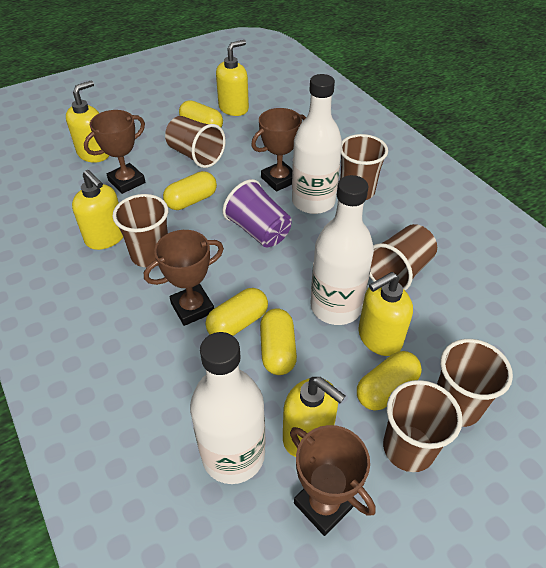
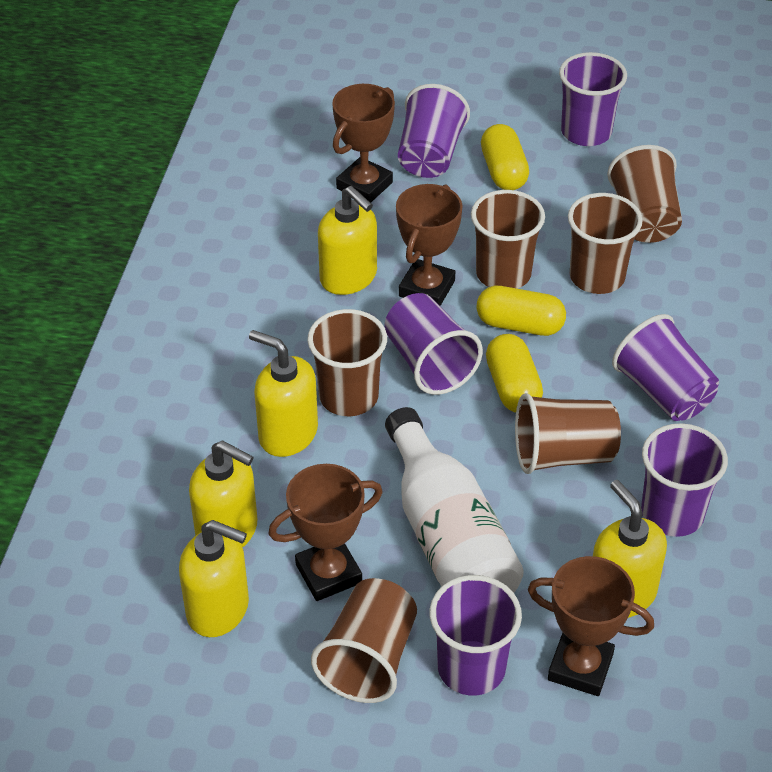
purple cup: [223,179,292,247] = 1 -> [384,293,483,395] [398,84,470,178] [429,575,522,695] [559,52,627,146] [612,314,719,421] [641,423,728,537] = 6
white bottle: [190,332,265,484] [292,74,342,214] [311,175,374,325] = 3 -> [385,407,524,593] = 1
yellow capsule: [163,171,217,210] [179,100,223,127] [205,288,268,336] [260,308,297,375] [357,351,422,411] = 5 -> [476,286,566,336] [481,124,529,190] [486,334,543,413] = 3

